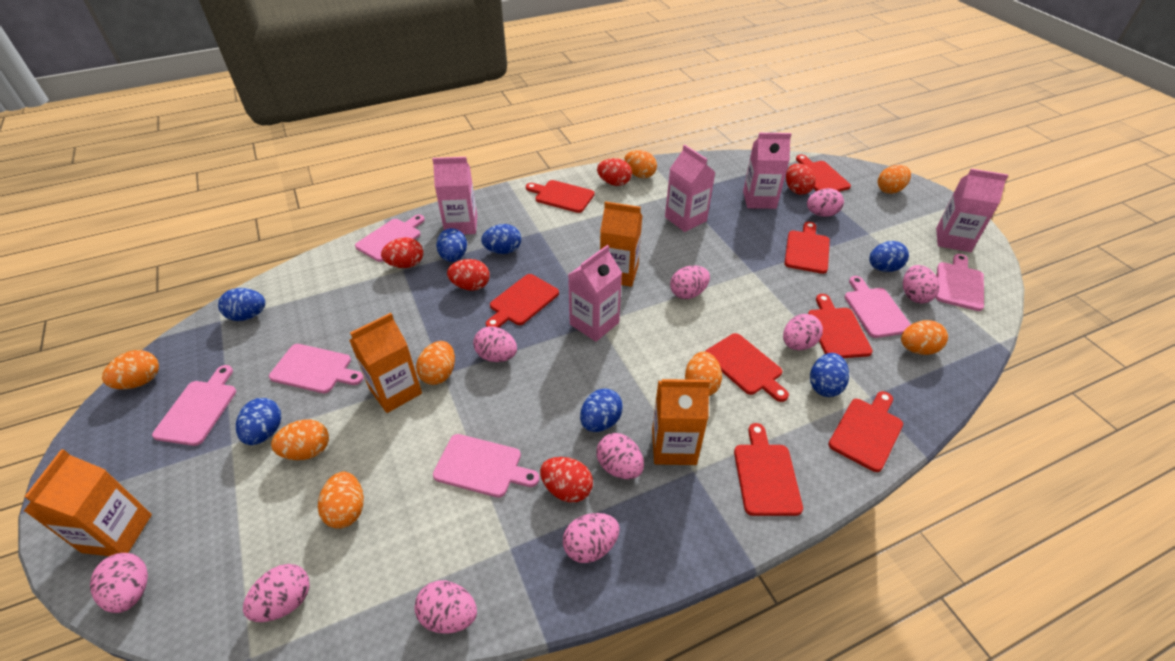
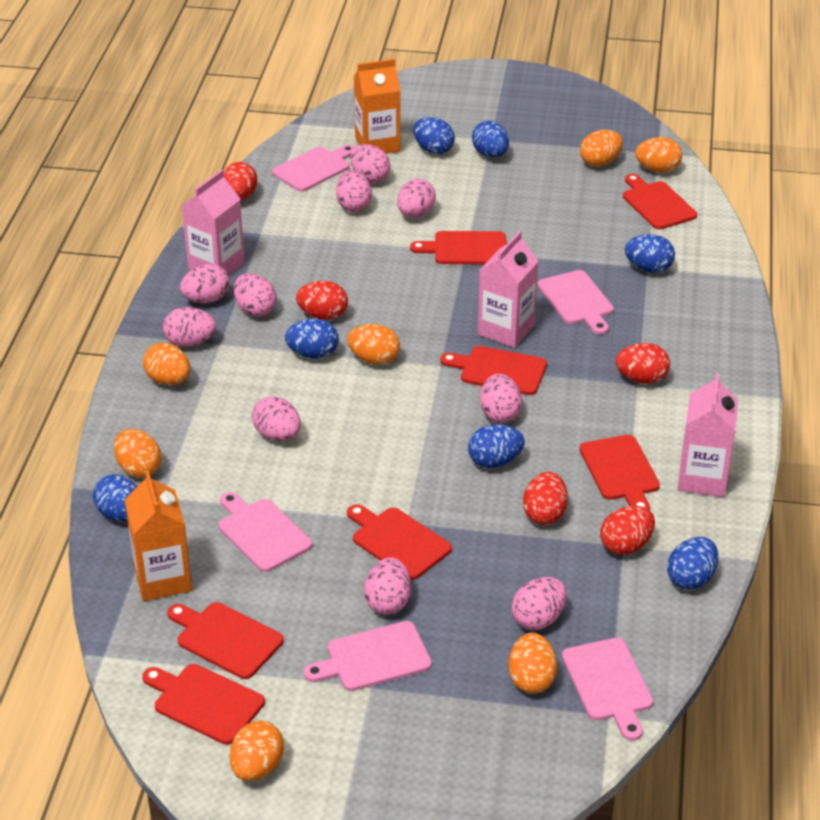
orange carton: [24,449,152,556] [349,313,422,413] [600,202,642,287] [652,379,710,465] = 4 -> [125,470,192,601] [354,59,400,154] = 2
orange egg: [102,350,159,389] [271,419,329,460] [318,472,364,529] [416,341,455,385] [624,150,657,178] [685,352,722,396] [878,165,911,194] [901,320,948,355] = 8 -> [114,429,161,478] [143,343,190,385] [230,721,284,781] [347,324,400,365] [508,633,557,694] [580,130,623,167] [635,137,682,173] = 7
pink carton: [432,157,477,235] [568,245,622,342] [665,145,716,232] [743,133,791,209] [936,169,1008,252] = 5 -> [182,169,245,276] [478,231,538,348] [677,373,738,497] = 3
pink cutting board: [152,365,236,446] [269,344,363,393] [355,215,425,262] [433,434,539,498] [845,276,911,338] [936,254,984,311] = 6 -> [219,492,312,572] [272,145,355,192] [304,621,432,691] [538,270,614,335] [562,638,653,741] = 5
red cutting board: [486,274,559,328] [526,180,595,213] [705,333,789,402] [734,423,803,516] [785,222,830,274] [796,155,851,192] [808,294,873,358] [828,391,903,472] = 8 -> [142,664,265,745] [167,602,284,679] [347,504,452,580] [410,231,506,264] [440,346,547,395] [580,435,660,511] [623,174,697,229] = 7

